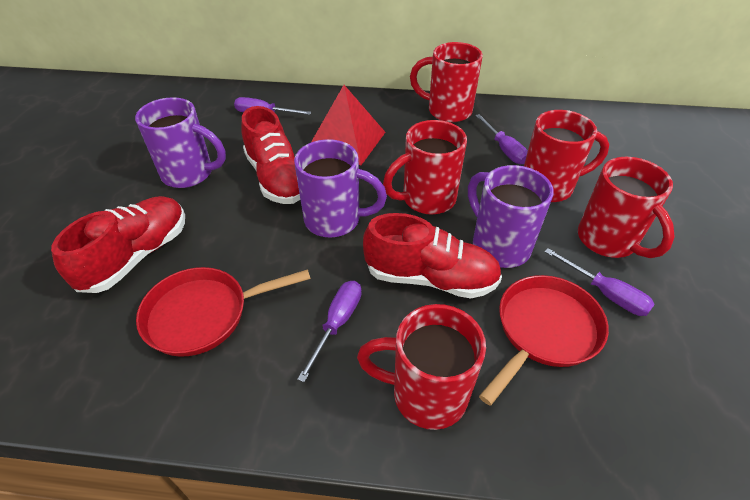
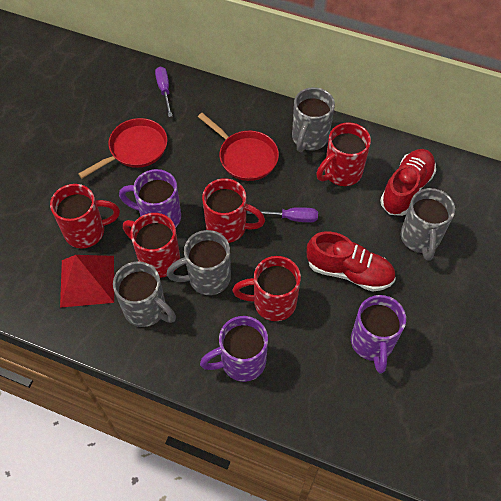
grey mug: none = 0 -> [113,262,176,327] [167,230,231,295] [292,87,335,152] [401,188,455,261] = 4
purple screwdriver: [234,97,311,115] [297,281,362,382] [475,114,528,164] [545,248,655,316] = 4 -> [155,67,172,117] [247,207,318,223] = 2
red shoe: [51,196,185,293] [241,106,300,204] [363,213,502,298] = 3 -> [307,231,396,292] [380,149,436,216] = 2

